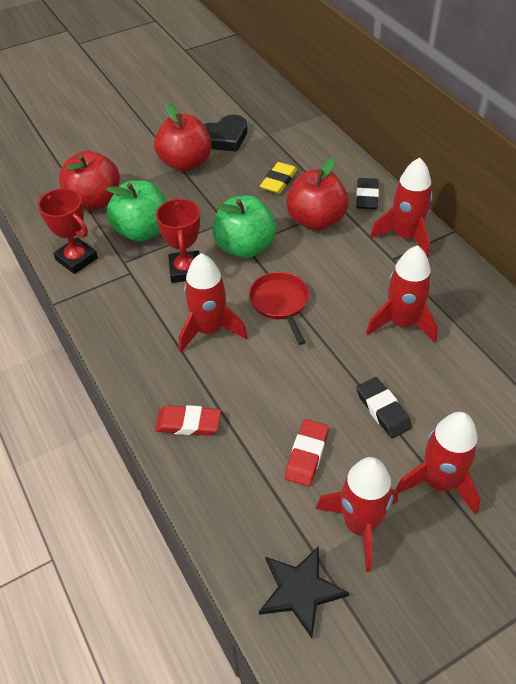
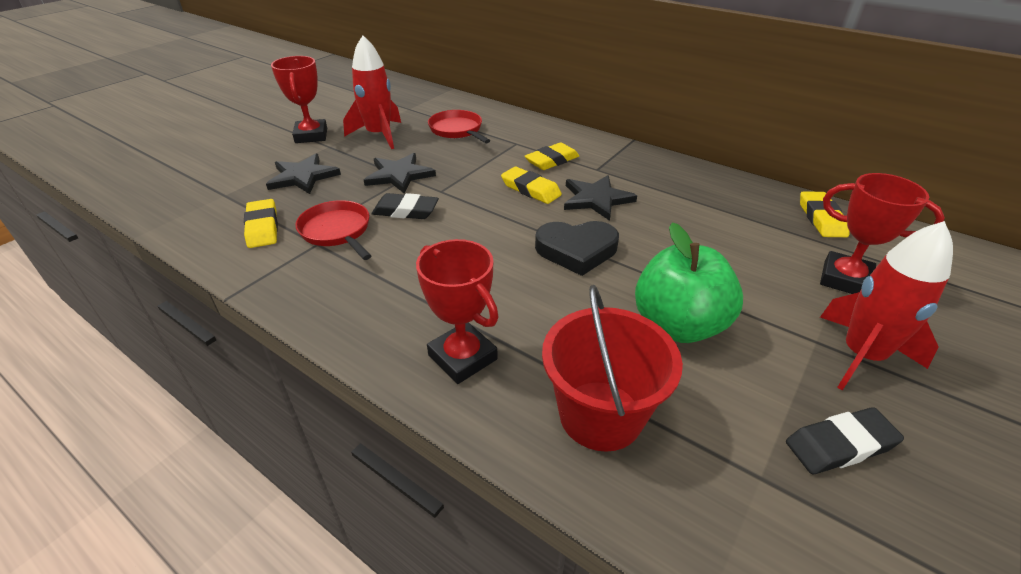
black star: [259,546,349,638] = 1 -> [266,154,341,194] [364,153,436,194] [564,175,637,221] = 3
green apple: [106,180,167,242] [212,195,277,258] = 2 -> [635,222,743,343] = 1
red apple: [59,151,120,210] [154,103,212,172] [286,158,349,231] = 3 -> none = 0
red bucket: none = 0 -> [542,285,683,452] = 1
red eraser: [155,405,221,436] [285,419,329,486] = 2 -> none = 0
red pan: [249,272,309,345] = 1 -> [295,200,371,260] [428,110,490,143] = 2
red rocket: [179,253,247,352] [316,457,398,572] [366,245,438,343] [370,157,433,258] [396,412,480,515] = 5 -> [343,36,401,149] [820,221,953,390] = 2
red trophy: [38,188,98,274] [156,198,200,283] = 2 -> [271,56,327,143] [416,239,499,384] [820,173,945,294] = 3
yellow eraser: [260,162,297,194] = 1 -> [244,199,278,248] [501,167,562,204] [524,143,579,170] [800,191,850,237] = 4

